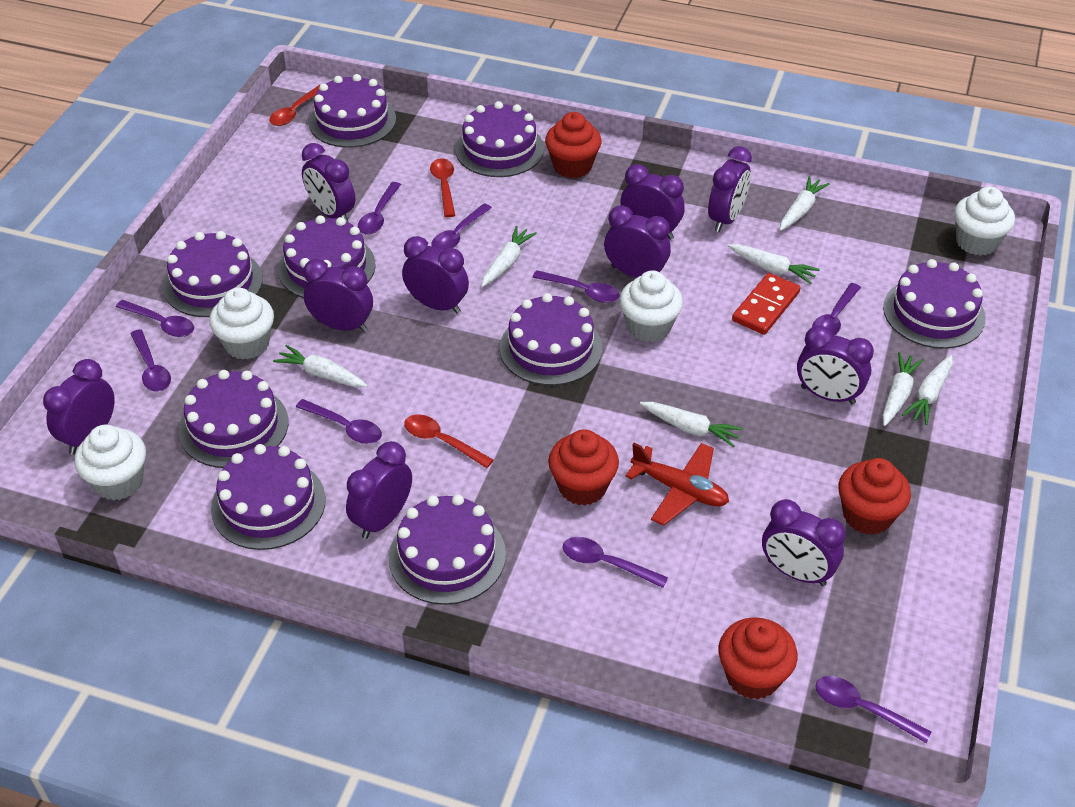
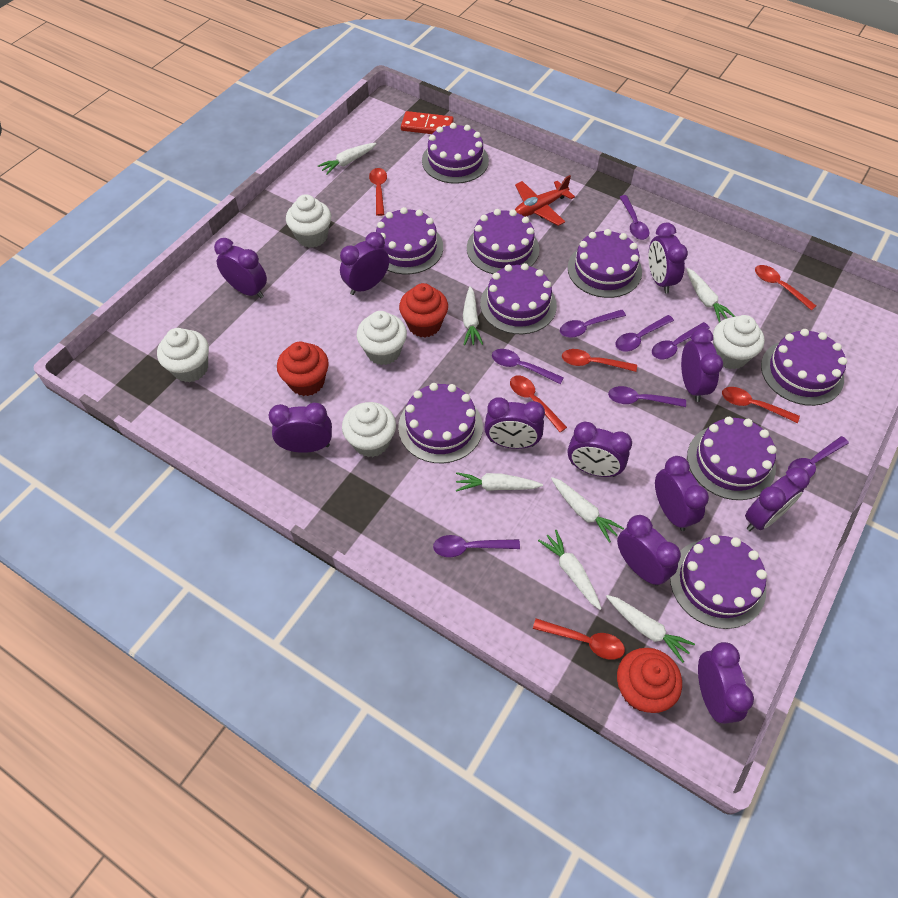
purple clock: [43,359,115,455] [302,143,355,222] [303,259,373,332] [346,441,412,539] [402,236,469,314] [604,205,671,278] [620,164,685,240] [708,146,752,232] [762,499,846,586] [797,325,874,404] = 10 -> [214,238,267,298] [269,403,332,453] [340,232,389,295] [484,397,545,449] [568,422,632,477] [617,515,681,586] [648,223,688,293] [655,456,709,531] [681,327,723,402] [698,642,754,724] [745,467,810,531] = 11
purple spoon: [116,300,194,337] [130,329,171,392] [296,399,382,444] [358,182,401,235] [431,204,492,250] [532,270,620,303] [563,537,668,588] [812,283,861,336] [815,676,932,743] = 9 -> [433,535,520,557] [492,349,564,384] [560,310,626,338] [608,386,686,407] [615,315,674,352] [620,195,649,240] [652,322,710,359] [788,436,849,478] = 8
red cupcake: [545,112,601,178] [548,429,619,506] [718,617,798,699] [838,458,911,535] = 4 -> [277,342,329,396] [399,283,448,337] [617,648,682,713] = 3
red spoon: [269,85,320,126] [404,414,494,468] [430,158,455,217] = 3 -> [369,168,387,216] [510,375,567,432] [533,618,625,660] [562,349,637,372] [722,387,800,423] [755,265,816,311] = 6
white cupcake: [75,425,146,501] [209,288,274,360] [619,271,683,342] [954,187,1015,256] = 4 -> [157,328,209,382] [286,194,331,248] [342,402,396,457] [357,311,407,365] [713,315,765,370] = 5

